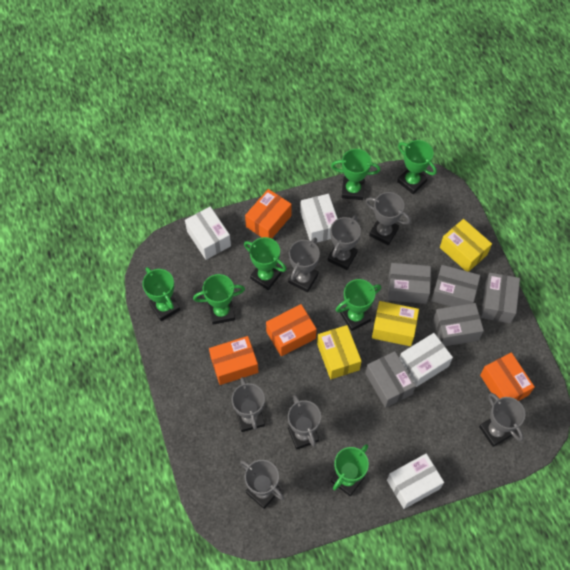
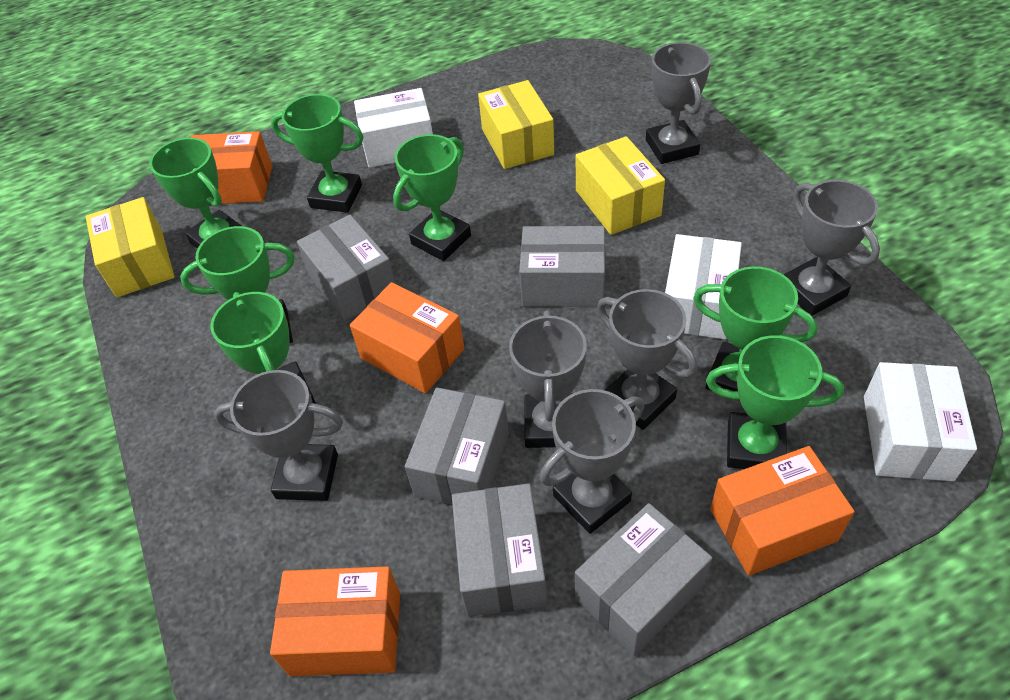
grey trophy: [232,377,265,432] [240,460,284,509] [288,238,320,292] [288,395,321,450] [328,215,361,270] [365,192,411,245] [479,393,525,447] = 7 -> [214,370,343,501] [509,310,587,448] [540,389,644,534] [597,289,697,430] [646,42,711,164] [783,180,880,316] = 6
white box: [185,207,231,260] [300,194,338,242] [387,453,444,509] [400,333,453,387] = 4 -> [354,88,433,168] [665,234,742,340] [864,362,977,481] = 3

